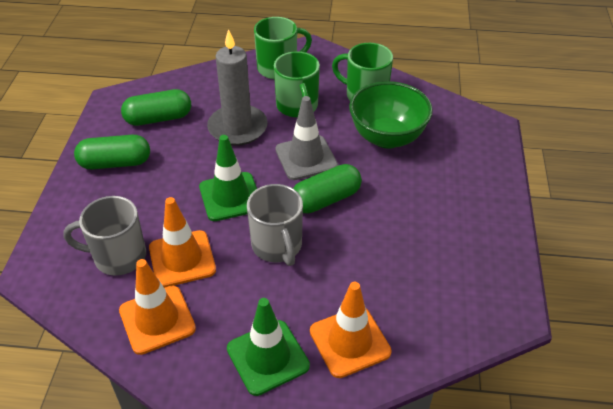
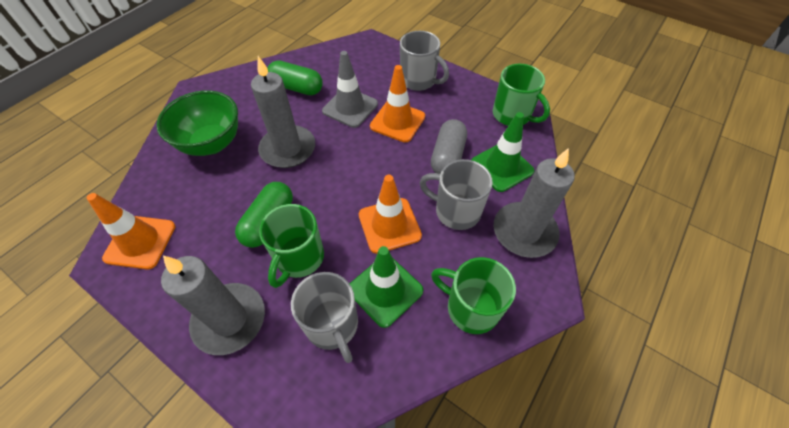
green capsule: [74,135,150,169] [121,89,191,126] [293,164,362,213] = 3 -> [235,182,293,248] [268,60,323,95] = 2
grey candle: [207,29,268,146] = 1 -> [161,256,265,355] [251,56,315,168] [493,148,574,258] = 3
grey capsule: none = 0 -> [431,119,467,174] = 1
grey mug: [63,196,146,276] [247,184,303,266] = 2 -> [291,272,358,363] [400,31,449,91] [419,159,493,230] = 3

